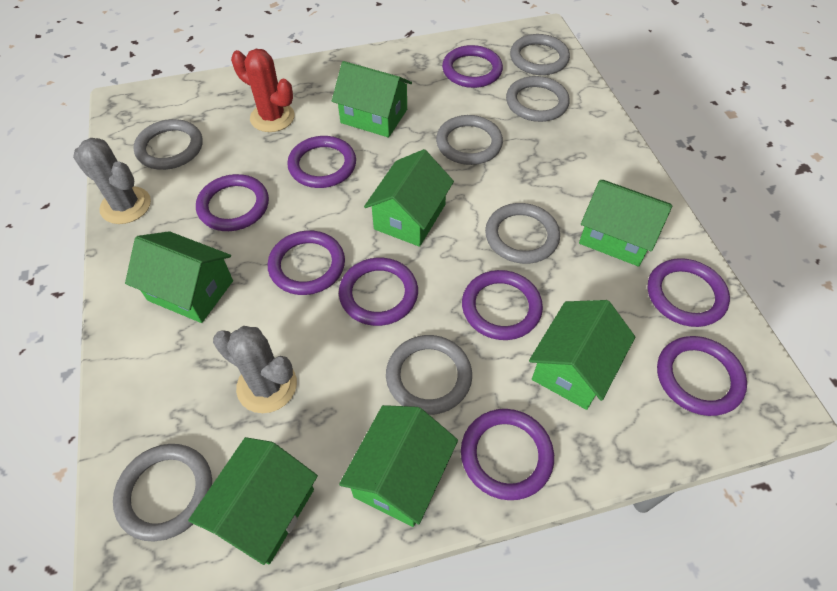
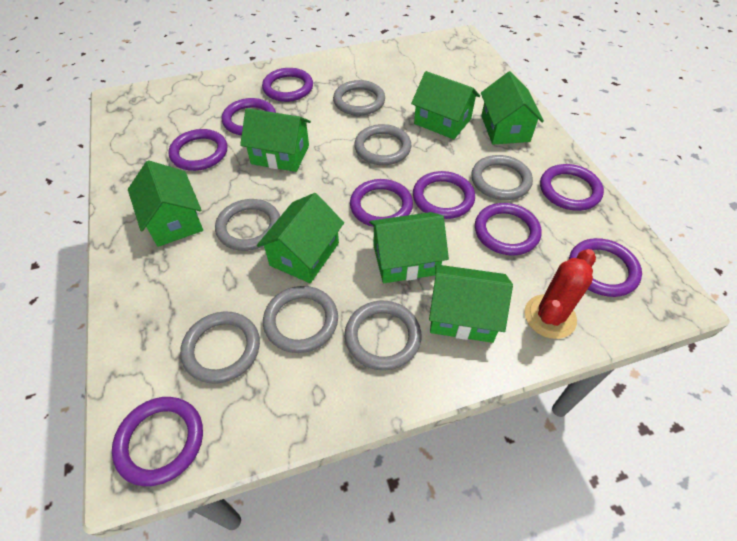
grey cactus: [73,138,151,224] [213,326,297,413] = 2 -> none = 0

